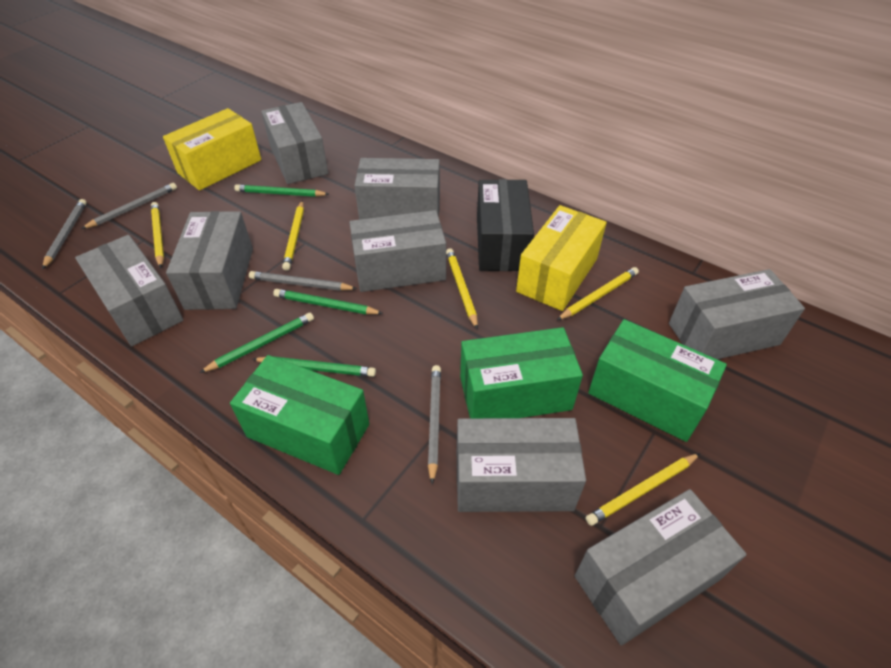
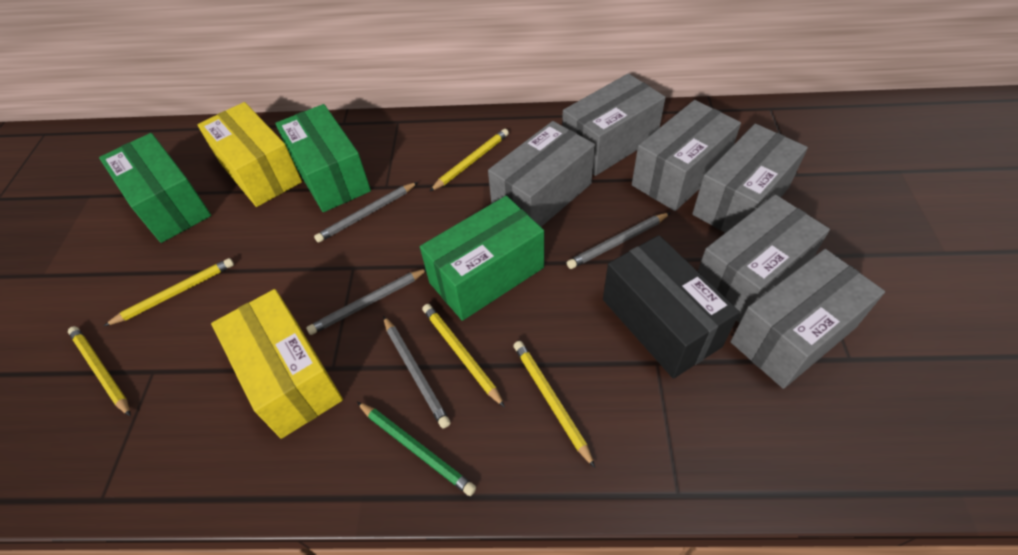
green pencil: [200,313,314,373] [234,184,329,197] [253,356,376,377] [273,289,383,315] = 4 -> [357,402,476,496] = 1
grey box: [75,235,183,346] [166,211,253,310] [261,102,328,184] [349,210,446,292] [354,158,440,220] [457,418,586,512] [575,489,747,646] [669,269,805,359] = 8 -> [488,121,595,227] [562,73,666,176] [632,100,741,211] [692,124,808,233] [698,194,830,323] [731,249,885,389] = 6

